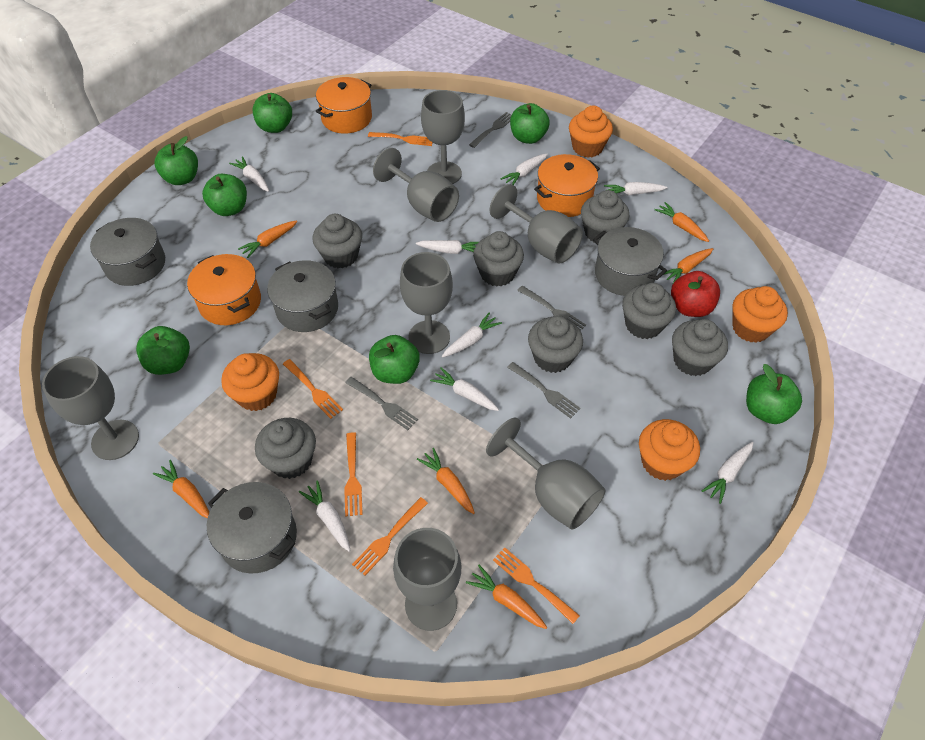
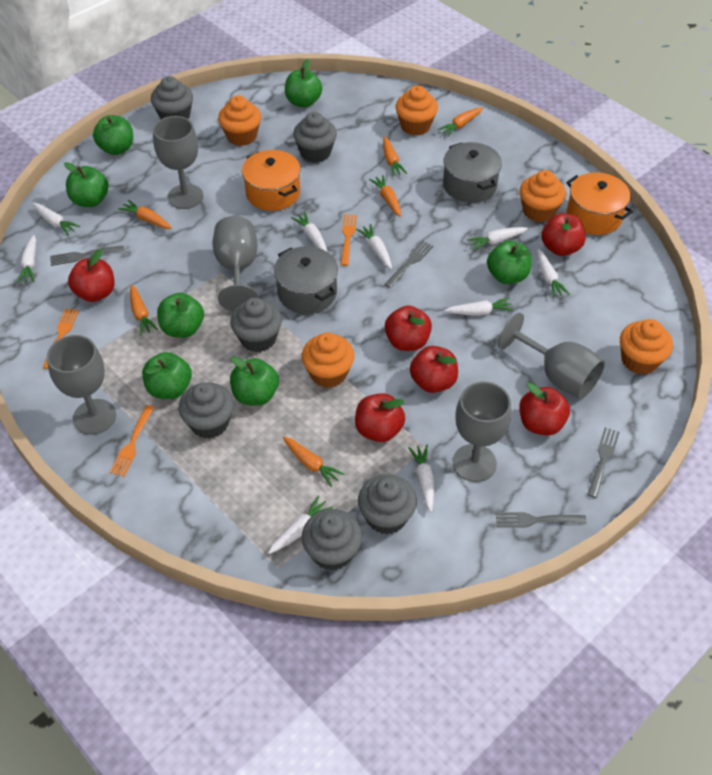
grey cupcake: [255,418,316,479] [313,214,362,268] [473,231,524,286] [528,316,583,373] [581,190,629,243] [622,283,676,339] [672,319,728,376] = 7 -> [151,76,193,119] [179,382,234,439] [230,298,282,352] [293,112,337,163] [302,509,362,571] [358,474,417,534] = 6
grey goblet: [42,356,139,460] [373,148,459,222] [393,528,461,631] [400,252,453,354] [421,90,465,184] [486,418,605,529] [490,184,583,264] = 7 -> [47,335,116,435] [153,116,203,209] [213,216,258,311] [453,382,511,482] [498,313,605,399] = 5
grey pot: [90,218,165,286] [207,482,297,574] [267,260,338,332] [593,227,667,296] = 4 -> [274,246,338,314] [443,142,502,203] = 2
orange cupcake: [221,353,279,411] [569,105,613,158] [639,419,700,481] [732,286,788,343] = 4 -> [218,96,261,146] [302,332,354,388] [396,85,438,135] [520,170,566,222] [620,319,673,375] = 5
orange fork: [283,359,343,419] [344,432,363,517] [352,497,428,576] [368,132,433,146] [493,547,580,624] = 5 -> [43,308,79,369] [110,405,154,477] [340,214,357,266] = 3
orange pot: [187,254,261,325] [316,77,372,134] [534,154,600,217] = 3 -> [242,150,301,211] [566,172,633,235] = 2
red apple: [671,271,720,317] = 1 -> [68,249,115,302] [355,393,405,442] [385,305,432,351] [410,346,458,393] [519,383,570,436] [542,213,586,256] = 6
white carrot: [229,156,269,192] [299,480,351,552] [416,240,478,254] [430,367,499,411] [442,313,502,358] [501,154,548,185] [604,182,668,196] [702,442,753,504] = 8 -> [17,235,36,283] [32,203,80,236] [268,495,333,554] [291,212,327,251] [356,224,392,269] [408,445,434,512] [445,297,514,316] [467,227,528,251] [537,249,570,298] = 9

